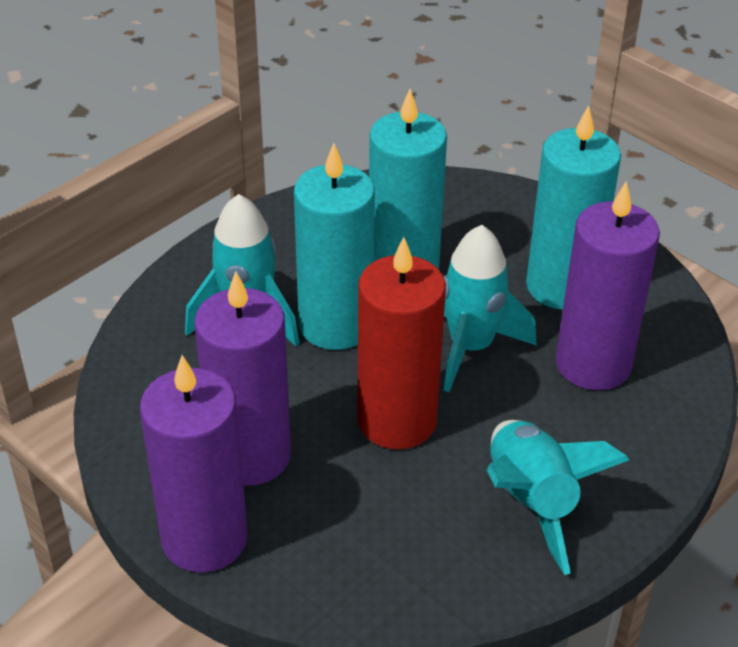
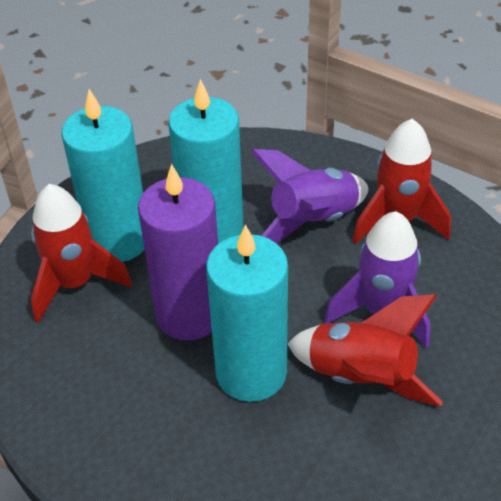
purple candle: [140,355,248,573] [194,271,291,486] [556,182,660,390] = 3 -> [138,164,218,340] = 1
purple rocket: none = 0 -> [251,149,368,243] [324,211,430,348] = 2
red candle: [357,237,446,450] = 1 -> none = 0
red rocket: none = 0 -> [31,184,132,323] [288,294,443,406] [353,119,451,244] = 3
turquoise rocket: [185,194,300,347] [443,225,537,392] [487,420,629,575] = 3 -> none = 0

